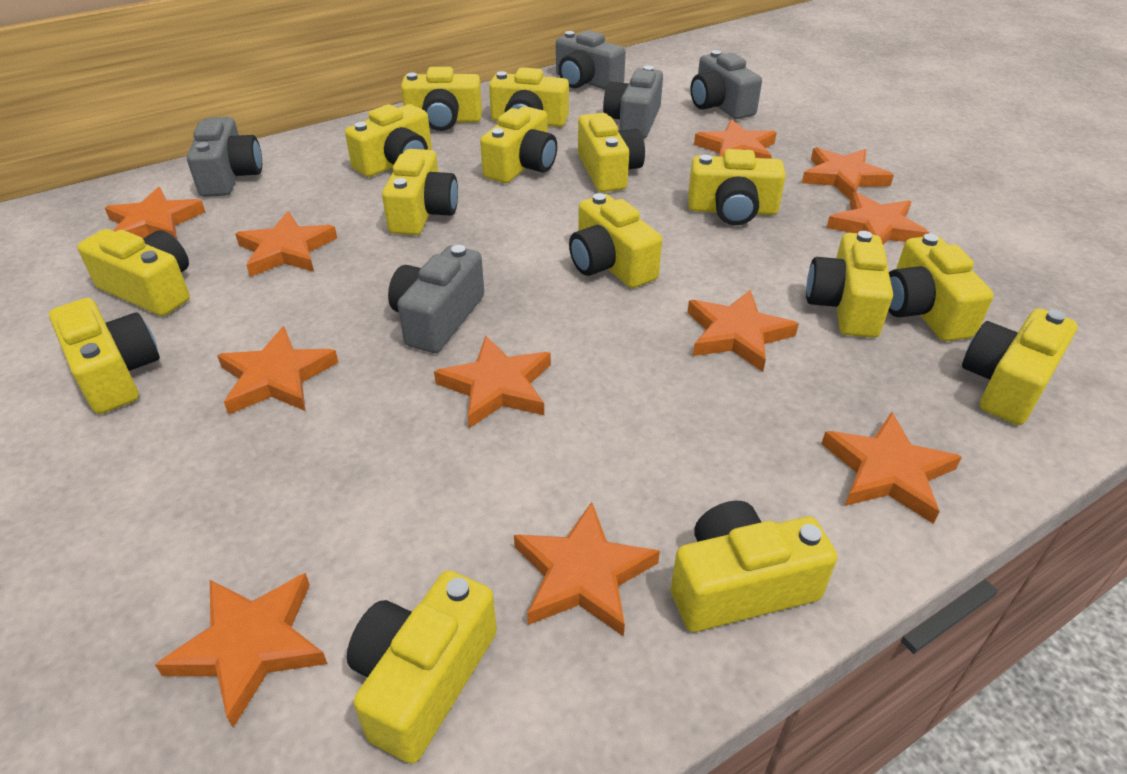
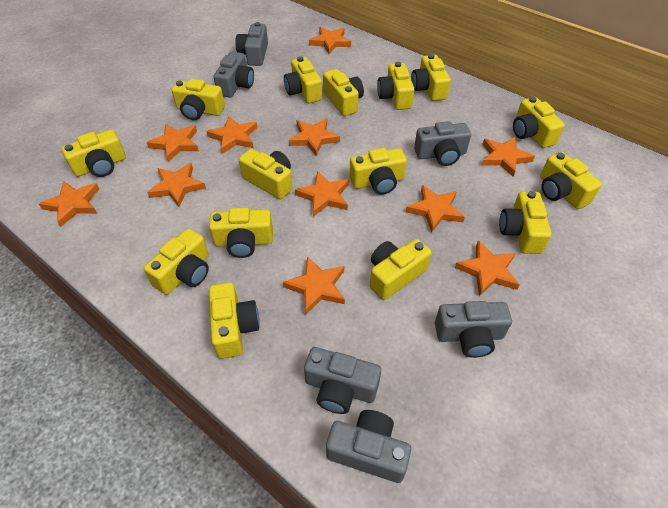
grey camera: [187,117,262,197] [388,245,484,353] [556,30,626,90] [603,66,663,139] [690,50,762,119] = 5 -> [213,52,254,98] [235,22,268,66] [304,347,381,414] [326,410,411,483] [414,121,471,166] [435,301,512,358] = 6

